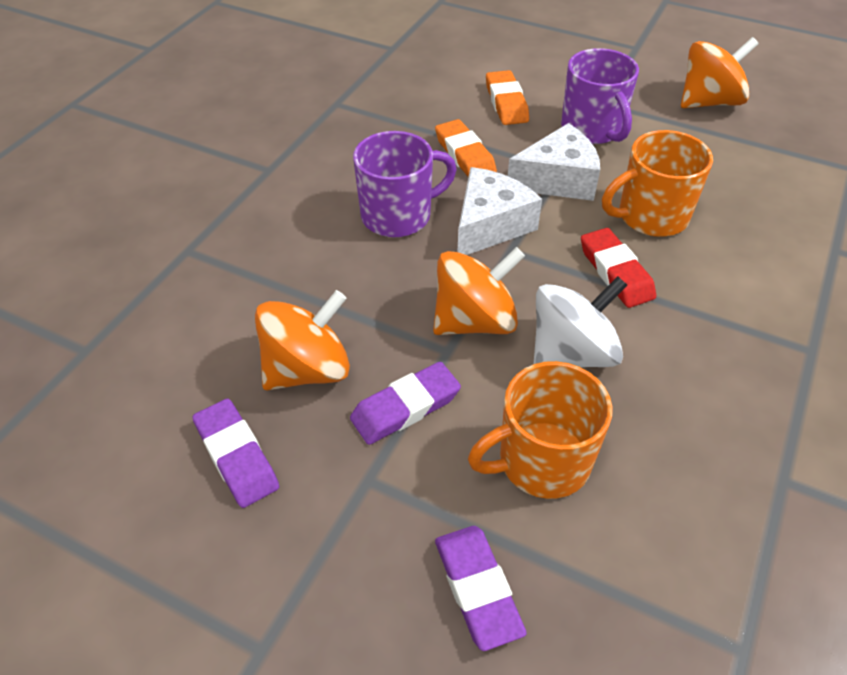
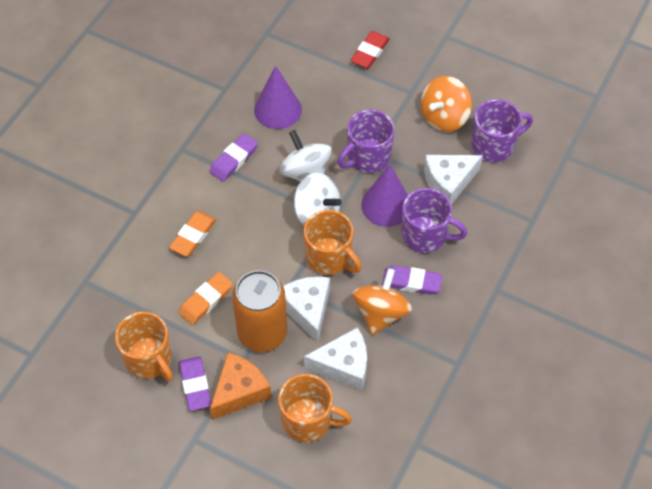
orange can: none = 0 -> [232,270,287,352] = 1
orange cheese: none = 0 -> [210,352,272,420] = 1
orange mug: [468,361,613,499] [602,130,713,237] = 2 -> [115,312,173,381] [278,374,352,442] [303,210,362,275] = 3
orange spinning top: [255,290,350,390] [433,247,525,335] [681,37,759,108] = 3 -> [352,268,412,335] [421,76,472,132] = 2
purple cone: none = 0 -> [254,66,302,129] [361,164,408,227] = 2
purple mug: [353,131,457,237] [561,48,639,144] = 2 -> [337,109,395,173] [402,188,467,253] [471,99,533,162] = 3
white cheese: [457,167,542,255] [508,123,600,201] = 2 -> [283,276,330,343] [304,327,367,390] [424,155,483,204] = 3
white spinning top: [534,276,627,367] = 1 -> [279,130,332,182] [294,173,342,226] = 2

